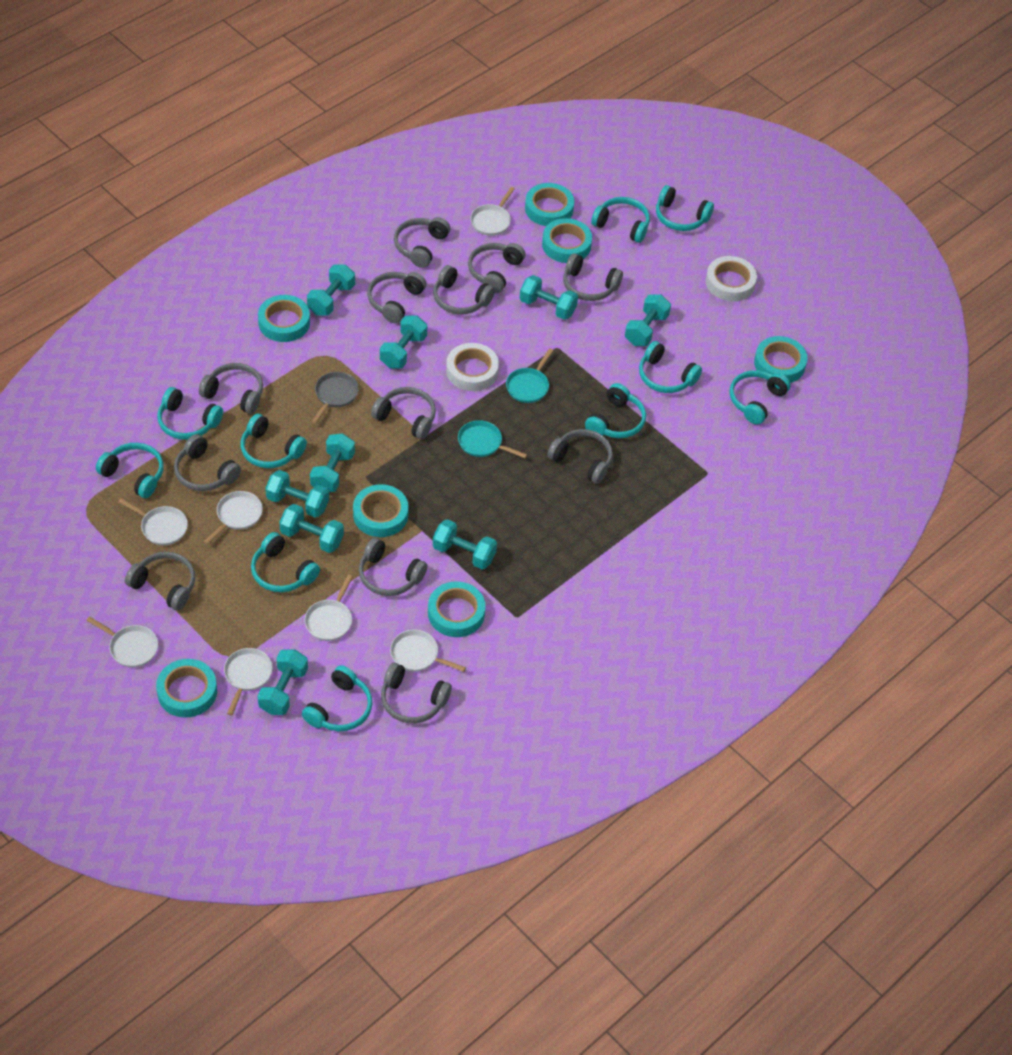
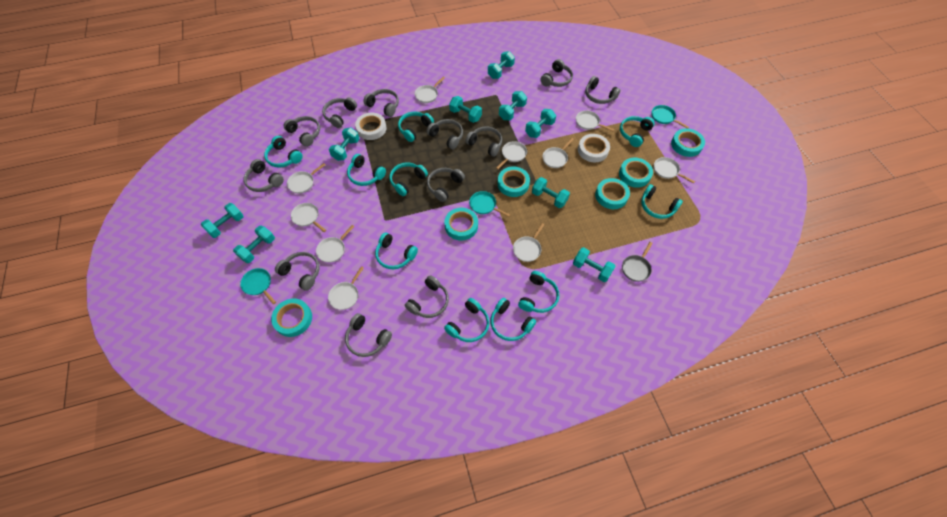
turquoise pan: [458,420,527,458] [506,348,553,403] = 2 -> [240,268,276,304] [469,191,510,217] [652,105,689,128] = 3
turquoise tape: [156,659,217,718] [258,295,310,342] [353,484,409,537] [428,581,486,637] [525,183,574,226] [542,218,592,263] [754,336,808,383] = 7 -> [271,299,312,337] [444,208,478,241] [498,166,530,197] [595,178,630,209] [619,158,653,188] [671,128,705,157] = 6
white pan: [86,616,158,667] [119,498,188,545] [204,491,263,545] [224,648,273,715] [305,574,353,641] [390,630,466,672] [470,187,515,236] = 7 -> [287,163,326,193] [291,203,326,232] [316,225,354,263] [328,266,364,310] [415,77,445,103] [496,141,527,169] [513,223,545,262] [543,138,574,168] [576,110,614,131] [654,157,695,184] = 10

